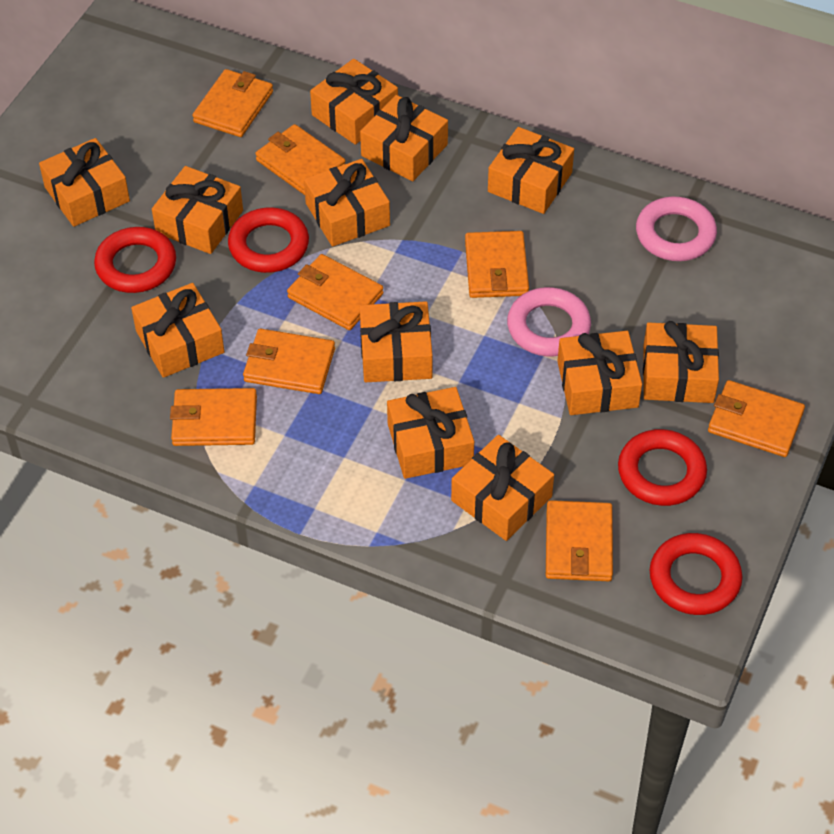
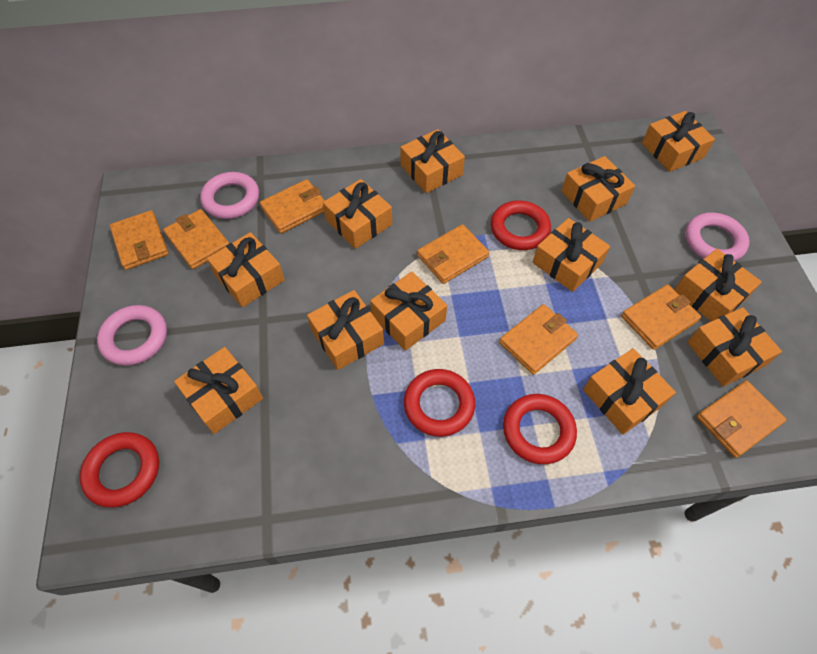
orange wallet: [170,388,257,446] [193,69,273,137] [243,329,335,394] [255,124,345,195] [287,254,383,330] [465,231,529,298] [546,500,613,581] [708,380,805,457] = 8 -> [110,210,169,270] [163,209,229,269] [260,179,325,233] [417,224,489,284] [499,304,578,375] [621,284,701,350] [697,380,787,458] = 7
pink ring: [507,287,591,356] [636,196,717,261] = 2 -> [97,305,167,366] [200,172,259,219] [685,212,749,261] = 3

